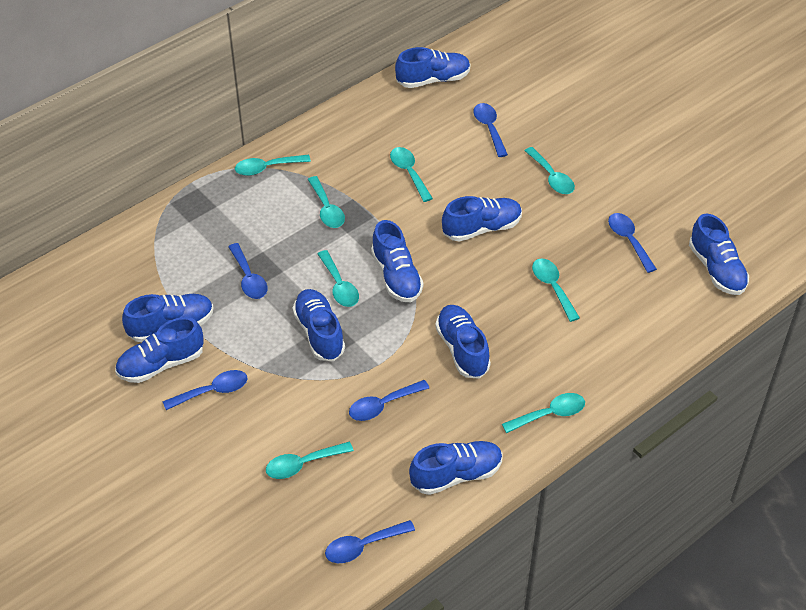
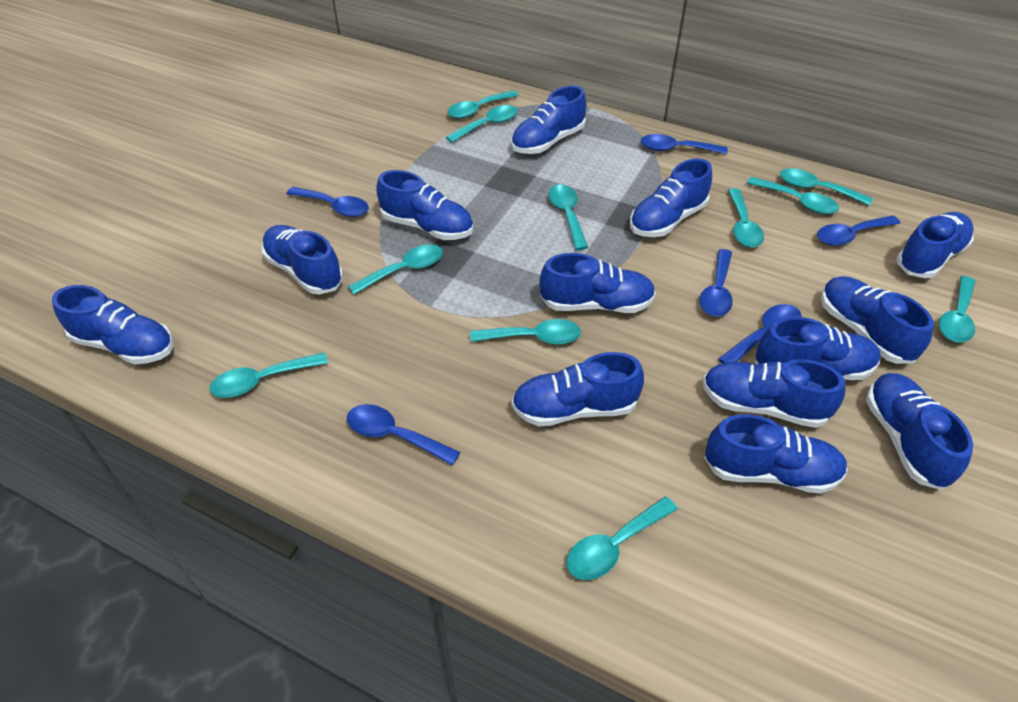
blue shoe: [115,317,204,383] [122,294,214,342] [293,289,345,361] [371,220,423,302] [395,47,470,88] [409,441,502,495] [435,305,491,379] [442,196,522,242] [689,214,749,295] = 9 -> [52,285,173,364] [262,225,343,294] [376,170,473,240] [511,86,587,154] [512,352,644,426] [539,253,656,313] [630,159,712,237] [703,359,845,428] [704,414,848,494] [755,317,881,380] [821,276,934,364] [866,373,973,490] [896,212,974,278] = 13
turquoise spoon: [235,155,311,176] [266,442,354,479] [308,176,345,228] [318,250,359,307] [390,147,433,202] [502,393,585,433] [524,147,575,194] [532,259,580,322] = 8 -> [210,352,328,398] [348,244,443,294] [446,105,518,143] [447,90,519,119] [470,319,581,345] [548,184,588,250] [567,496,678,580] [728,188,764,248] [747,177,839,214] [780,168,873,206] [939,276,975,343] = 11

